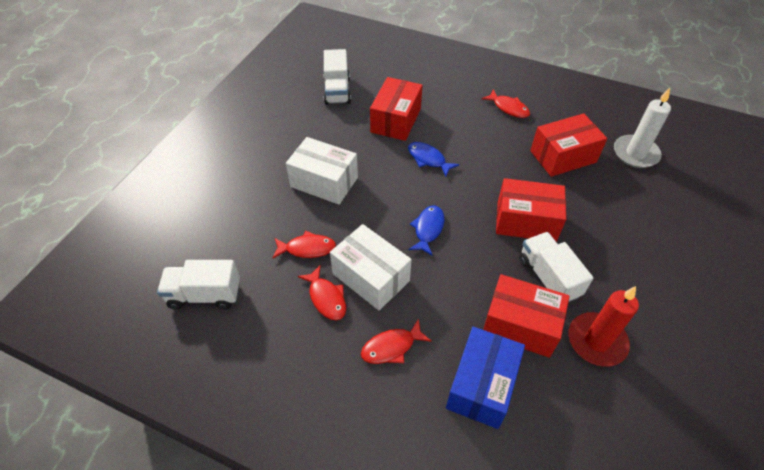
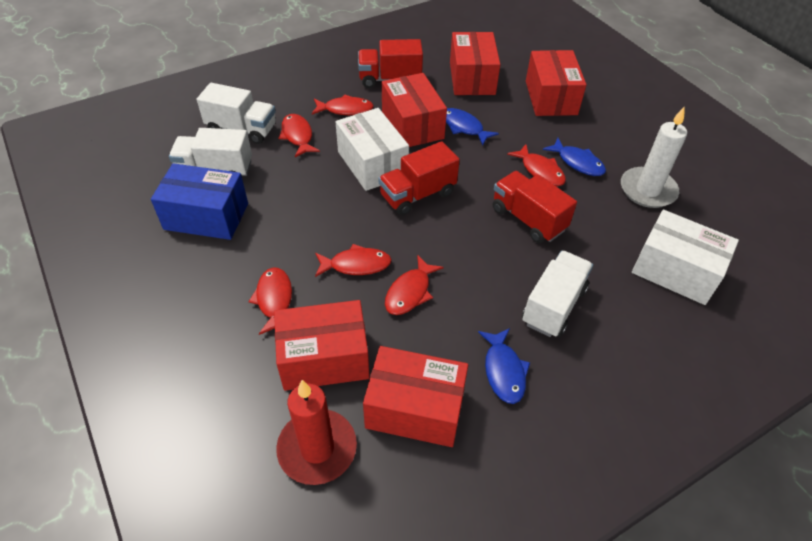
blue fish: [408,142,459,177] [409,206,444,256] = 2 -> [446,108,499,146] [478,328,530,404] [542,138,606,176] = 3
red box: [370,77,423,141] [483,274,570,358] [496,178,566,242] [530,113,607,177] = 4 -> [274,300,370,391] [363,346,468,447] [382,73,447,147] [450,32,500,95] [526,50,586,116] = 5
red fish: [272,231,336,259] [298,265,346,320] [361,319,432,364] [481,89,530,118] = 4 -> [248,267,292,335] [278,114,320,157] [312,94,374,115] [315,244,392,277] [385,255,443,315] [507,144,566,186] = 6
red truck: none = 0 -> [358,39,423,88] [378,141,460,215] [493,171,577,243] = 3

